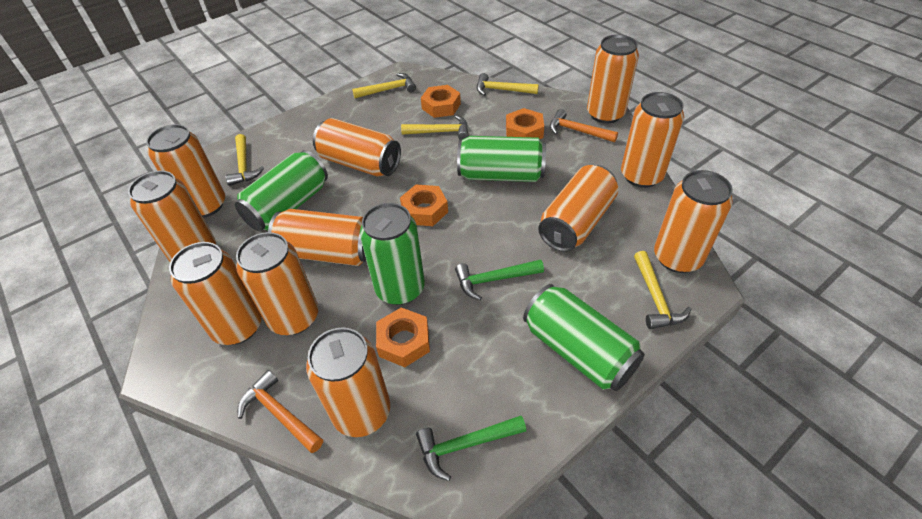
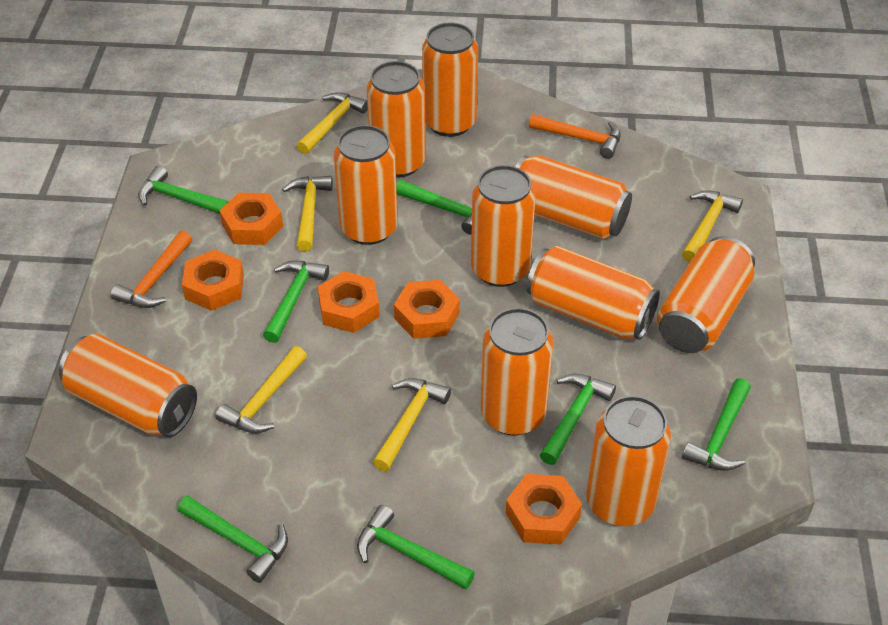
green can: [235,150,328,231] [360,203,425,305] [457,136,546,182] [523,284,645,391] = 4 -> none = 0
green hammer: [416,416,526,481] [455,259,544,300] = 2 -> [138,166,229,214] [178,496,288,583] [263,261,329,343] [357,505,475,589] [396,180,472,234] [540,374,616,465] [682,378,751,471] = 7
orange can: [128,171,216,262] [146,124,225,218] [169,242,262,345] [236,232,318,335] [268,209,367,266] [306,328,390,437] [313,118,401,176] [538,165,618,252] [587,35,639,123] [621,92,684,188] [654,170,733,273] = 11 -> [59,334,197,437] [334,125,398,245] [367,61,426,178] [422,22,478,137] [471,165,536,287] [481,308,553,436] [515,155,632,239] [526,246,660,340] [586,396,671,526] [657,236,755,353] = 10
orange nut: [376,308,430,367] [400,184,448,226] [421,85,461,118] [506,108,544,139] = 4 -> [182,250,244,311] [220,193,283,245] [318,271,380,333] [394,280,460,339] [506,474,582,544] = 5

